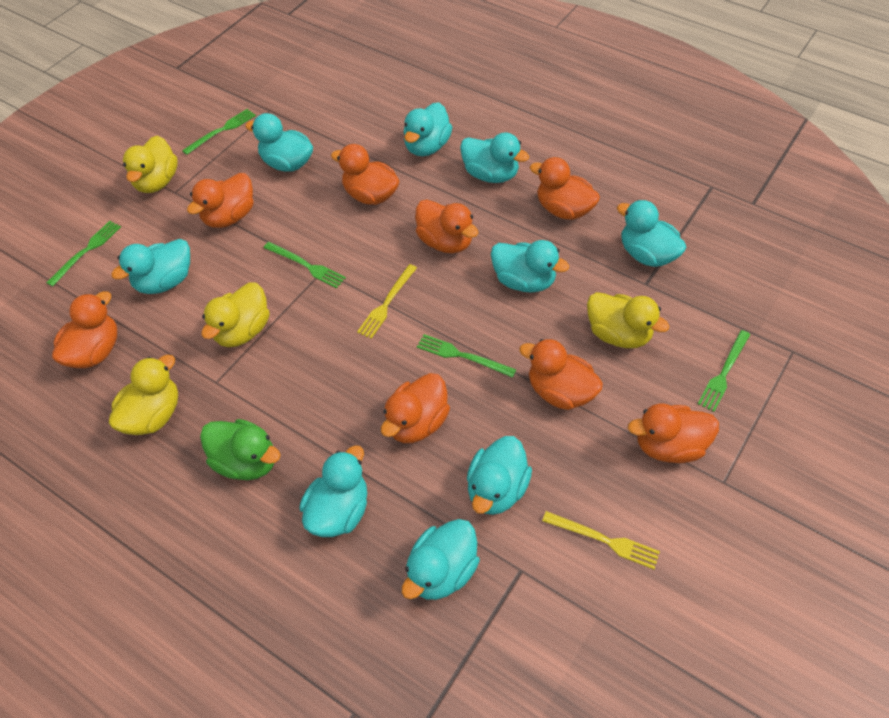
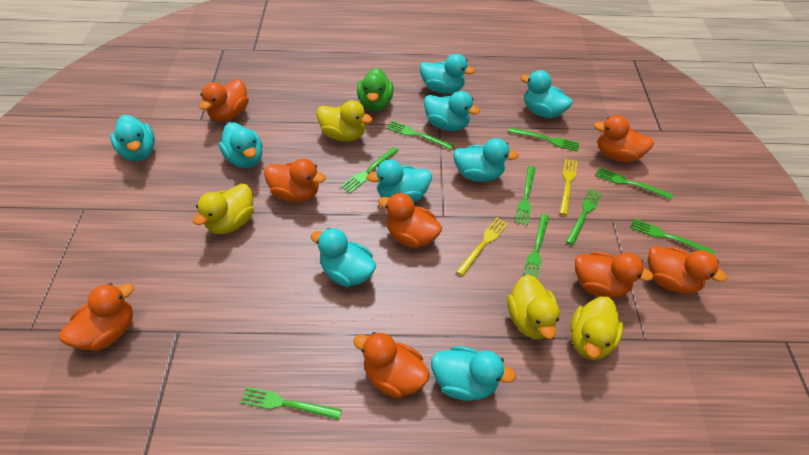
green fork: [46,221,121,286] [182,109,256,155] [264,242,346,289] [417,334,516,378] [698,330,750,412] = 5 -> [241,387,342,420] [341,147,399,193] [387,121,454,150] [509,127,580,151] [515,166,535,226] [523,214,549,279] [566,189,602,245] [596,168,673,199] [630,218,715,255] = 9

